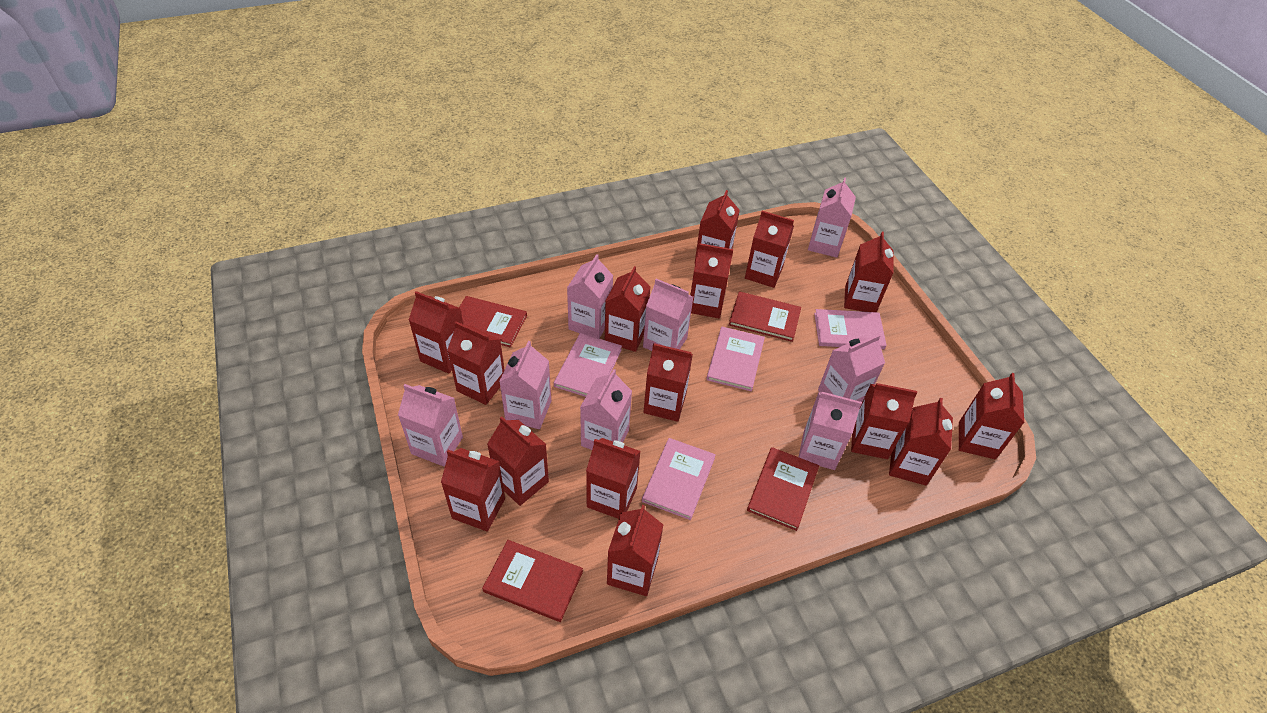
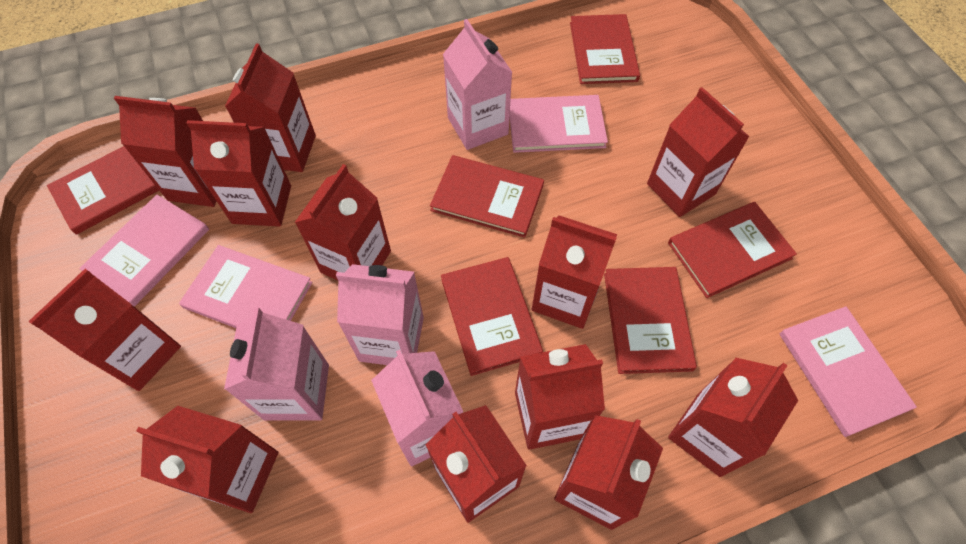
pink carton: [398,384,463,466] [499,341,551,429] [567,254,613,339] [580,369,632,450] [643,279,693,351] [799,391,862,470] [808,177,856,258] [818,334,885,402] = 8 -> [224,307,329,421] [336,264,424,365] [371,350,463,467] [443,19,512,150] = 4
red book: [459,296,527,347] [482,540,583,622] [729,291,801,342] [747,447,819,531] = 4 -> [47,146,159,235] [430,155,544,238] [441,257,543,376] [570,14,640,84] [604,267,697,374] [668,202,797,298] = 6
red carton: [409,291,463,374] [441,448,505,532] [447,322,504,405] [487,416,549,506] [586,438,641,519] [605,266,651,352] [607,505,663,596] [644,343,693,422] [690,243,733,319] [695,190,740,262] [745,211,794,288] [844,232,893,312] [851,383,917,459] [889,398,953,486] [959,373,1024,459] = 15 -> [28,269,181,391] [114,96,217,207] [136,406,279,513] [186,120,291,227] [225,43,316,172] [294,164,391,280] [425,405,527,523] [515,344,605,450] [532,215,617,329] [554,415,663,530] [647,87,750,217] [668,358,798,477] = 12

